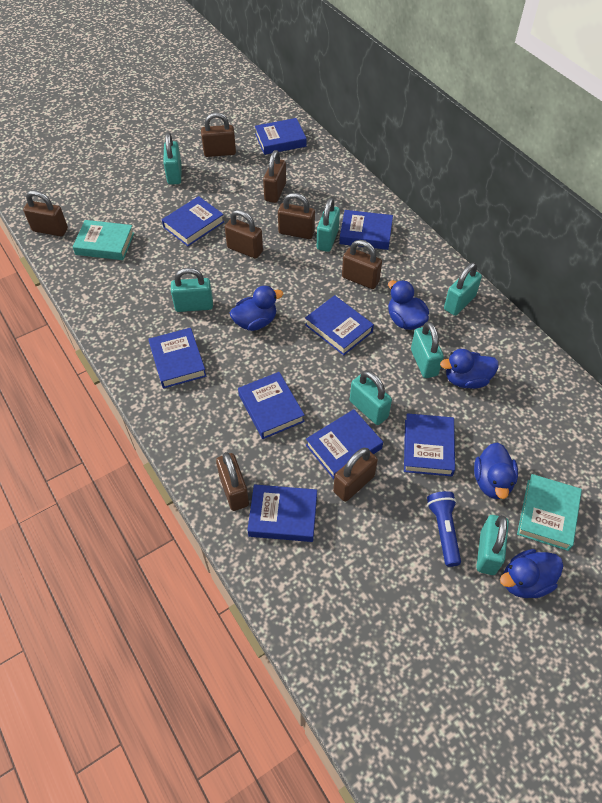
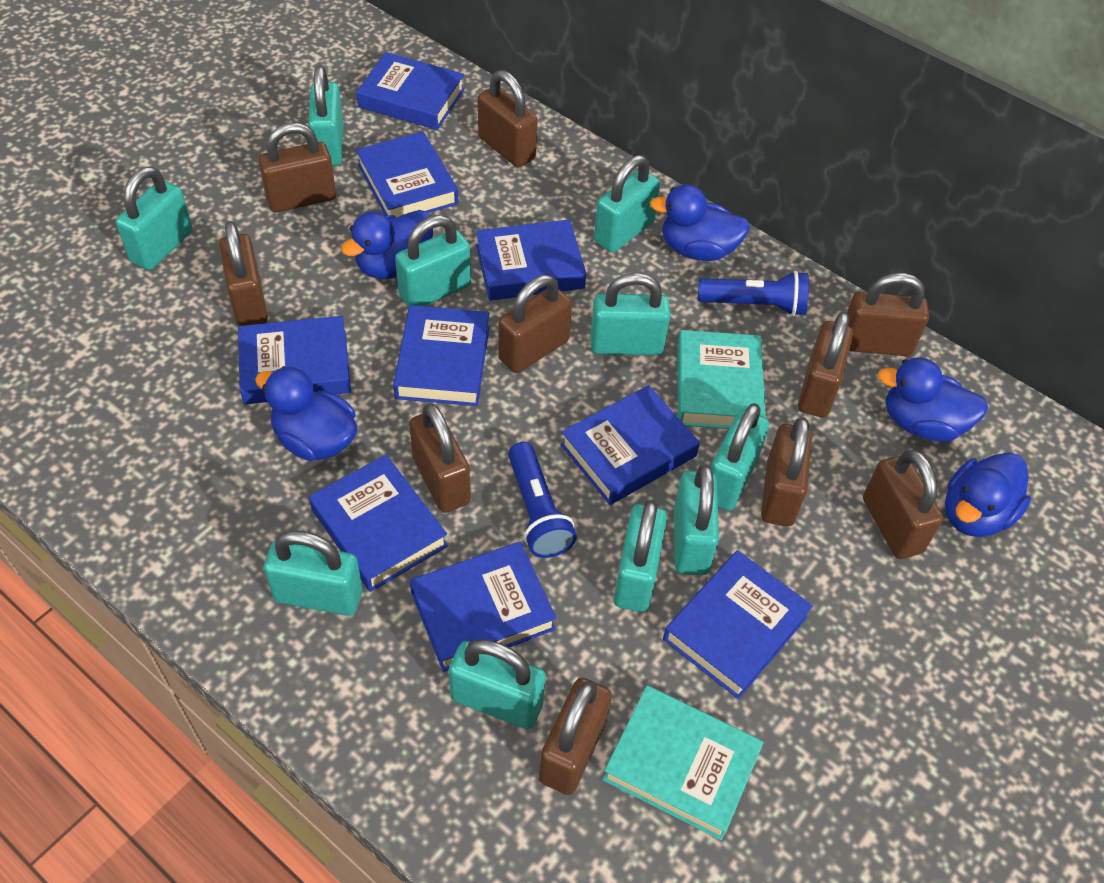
blue flashlight: [427,491,461,567] = 1 -> [508,442,577,558] [698,271,809,316] = 2
brown padlock: [23,190,68,236] [201,112,236,157] [216,452,249,511] [225,210,263,259] [263,150,286,203] [278,193,315,239] [333,448,378,502] [342,240,382,289] = 8 -> [219,221,268,326] [258,123,336,212] [409,403,471,513] [478,70,538,168] [498,275,572,373] [539,677,612,795] [761,417,812,527] [798,311,853,418] [847,273,929,356] [863,450,943,559] = 10
turquoise padlock: [163,132,182,185] [171,268,213,312] [317,198,340,252] [350,371,392,425] [411,321,444,378] [444,263,482,316] [476,515,509,575] = 7 -> [116,166,192,270] [264,530,363,616] [308,66,344,166] [395,215,471,308] [449,639,546,729] [590,273,670,355] [594,155,660,253] [614,500,667,612] [674,465,719,575] [711,403,769,511] = 10

